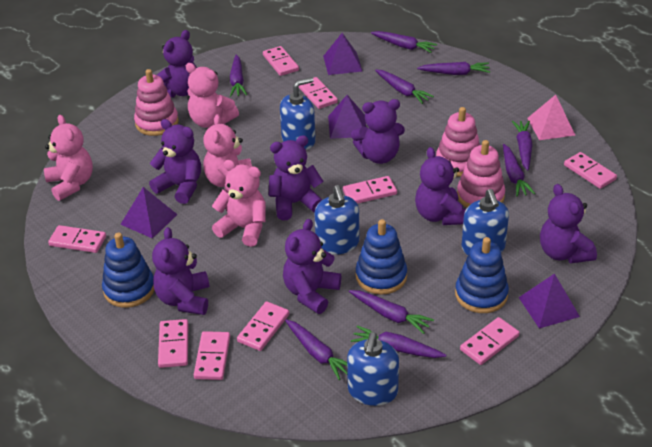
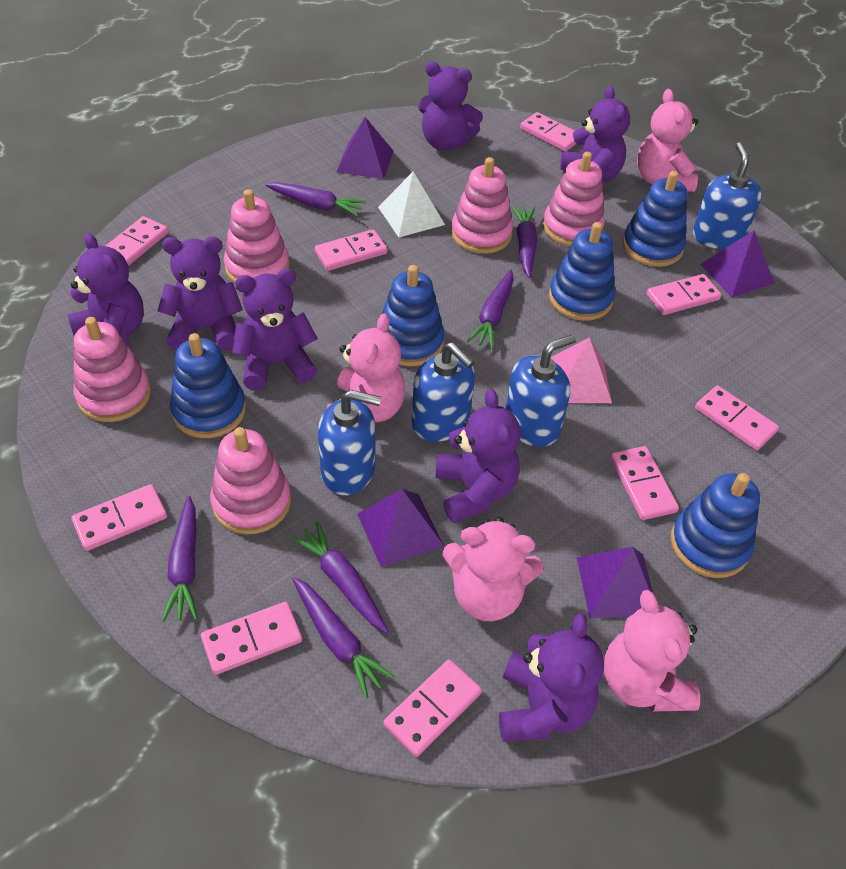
blue stacking toy: [102,233,154,308] [356,219,407,294] [455,237,509,313] = 3 -> [170,333,246,438] [382,265,445,366] [549,222,615,321] [623,171,687,267] [671,473,760,578] = 5
pink stacking toy: [134,69,179,136] [436,107,480,177] [457,140,505,208] = 3 -> [74,317,151,422] [210,427,291,534] [224,189,290,283] [451,157,513,254] [543,152,605,246] = 5
purple carrot: [230,54,247,97] [285,319,348,380] [349,290,434,334] [351,326,446,358] [371,31,437,53] [375,69,434,104] [417,62,490,75] [503,144,535,197] [512,121,533,171] = 9 -> [162,496,198,622] [265,182,366,216] [291,521,388,633] [292,577,395,698] [466,270,514,349] [511,206,537,278] = 6
purple teddy bear: [149,119,201,204] [152,227,209,315] [157,30,197,98] [268,135,324,220] [283,219,341,314] [351,99,405,164] [415,147,466,225] [540,184,597,263] = 8 -> [67,233,144,345] [158,237,243,351] [232,269,318,391] [418,62,483,151] [435,389,521,523] [499,613,604,742] [560,86,630,184] = 7
white pyramid: none = 0 -> [378,172,445,237] = 1

